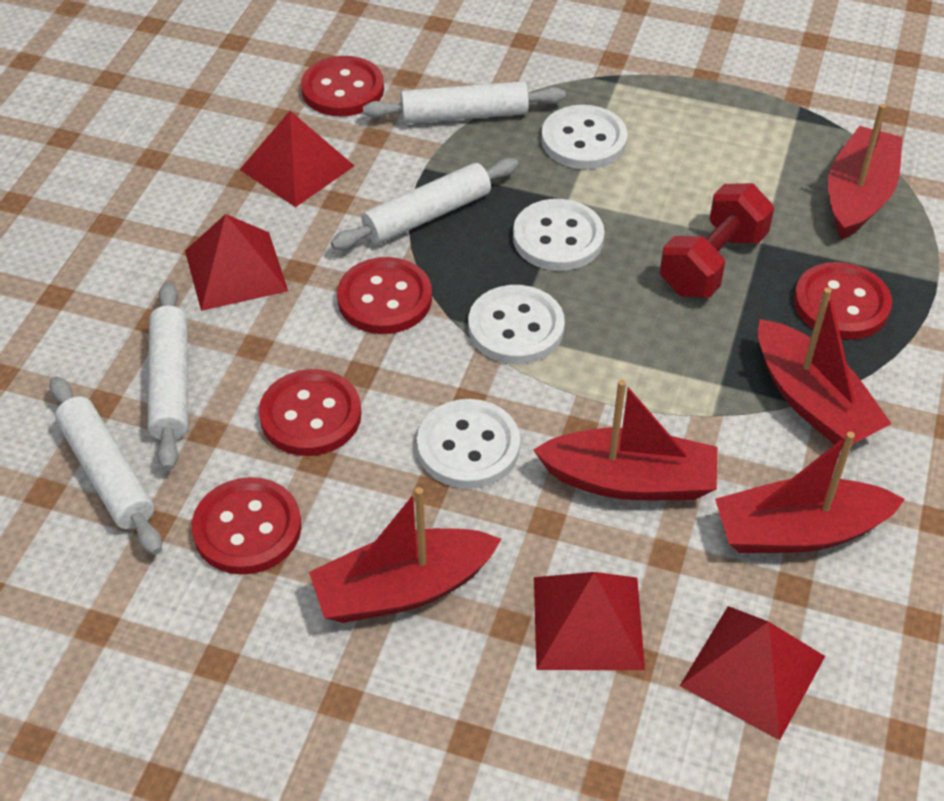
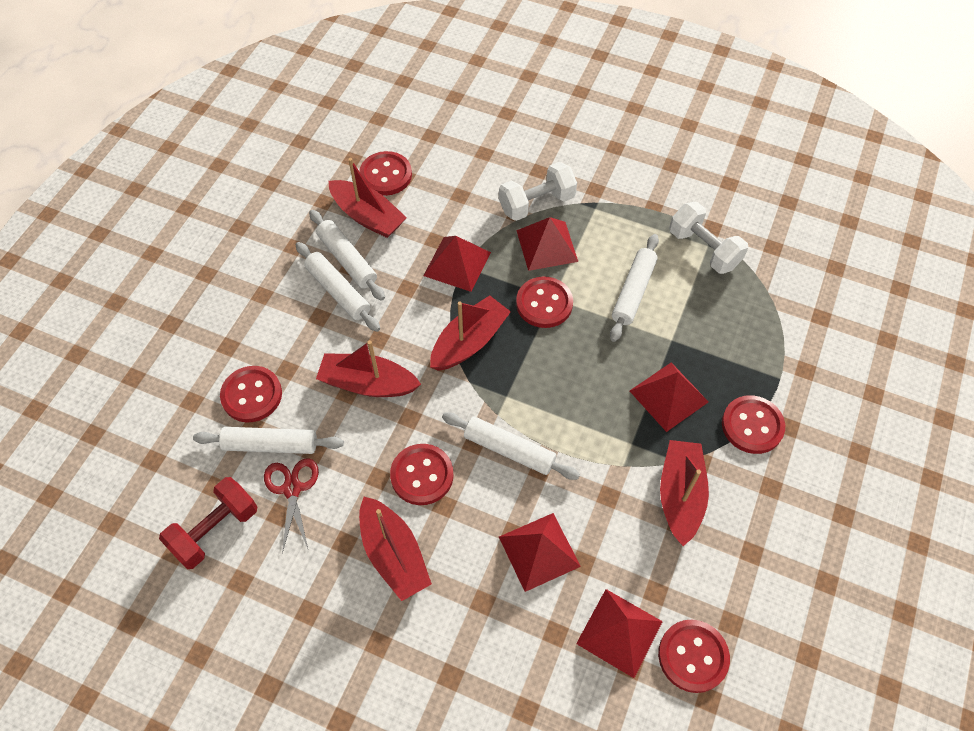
red button: [192,477,301,575] [259,369,362,456] [301,56,384,116] [337,257,432,334] [794,262,892,340] = 5 -> [220,366,282,422] [359,151,412,196] [390,444,453,505] [516,277,573,328] [658,620,730,693] [722,395,785,454] = 6
red pyramid: [185,214,288,311] [240,111,354,207] [534,572,645,670] [680,606,825,740] = 4 -> [423,236,491,292] [499,513,581,592] [516,217,578,271] [576,589,663,678] [630,363,708,432] = 5
red scissors: none = 0 -> [264,458,319,554] = 1
white button: [417,399,520,489] [468,285,565,364] [513,199,605,271] [541,105,627,169] = 4 -> none = 0
white dumbbell: none = 0 -> [499,162,577,221] [669,202,748,274] = 2
white rolling pin: [49,376,162,555] [148,282,188,471] [331,158,518,250] [363,81,566,124] = 4 -> [193,427,344,454] [296,242,380,332] [309,210,385,301] [442,412,580,480] [610,234,659,342] = 5

